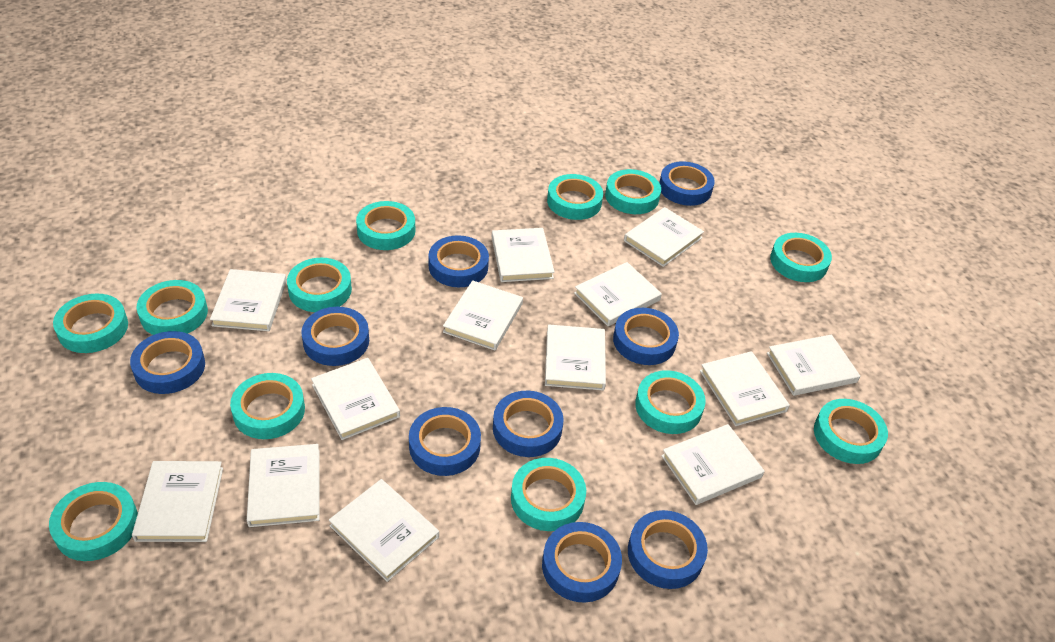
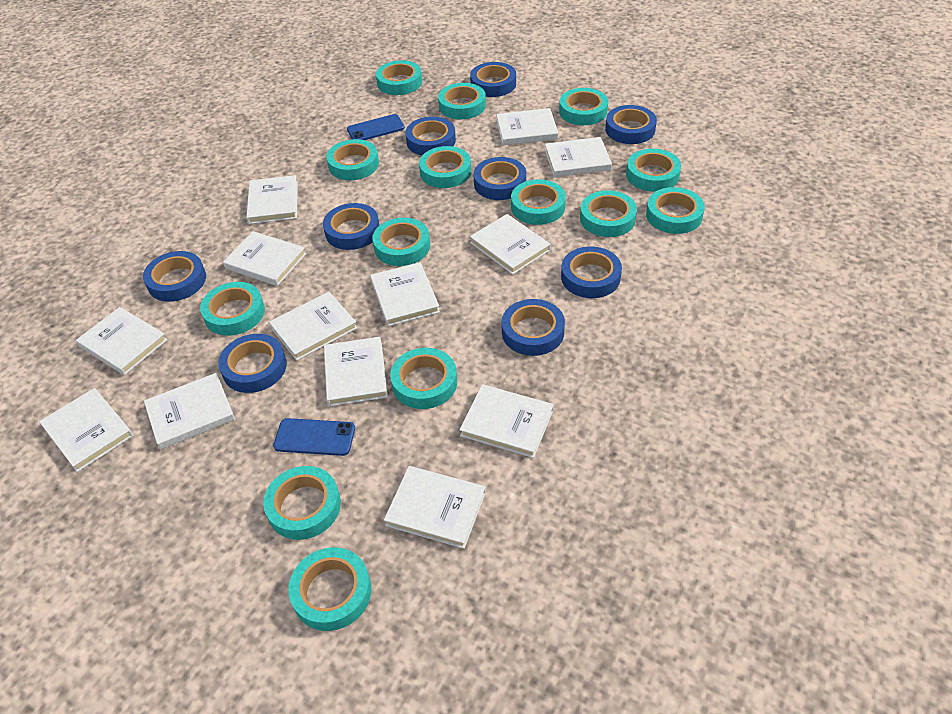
blue phone: none = 0 -> [273,418,355,456] [347,114,405,140] = 2
turquoise tape: [49,482,138,561] [53,293,128,353] [137,280,208,335] [230,373,305,439] [287,258,352,312] [356,201,415,250] [511,458,586,531] [547,174,603,220] [605,169,661,214] [635,370,706,434] [770,233,832,282] [814,399,888,464] = 12 -> [200,282,265,336] [263,466,341,540] [288,547,371,631] [326,139,379,180] [372,218,430,266] [376,60,422,95] [390,348,457,409] [419,146,471,188] [438,83,486,119] [511,179,566,225] [559,88,608,125] [580,190,637,237] [626,149,681,192] [646,187,705,234] = 14

